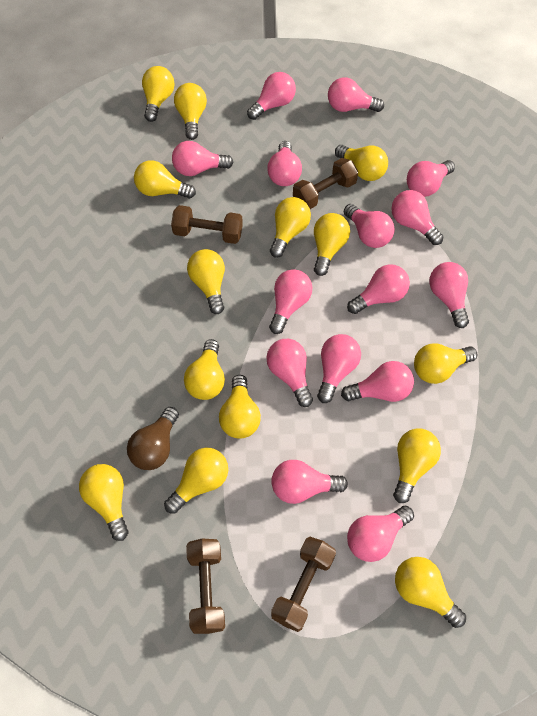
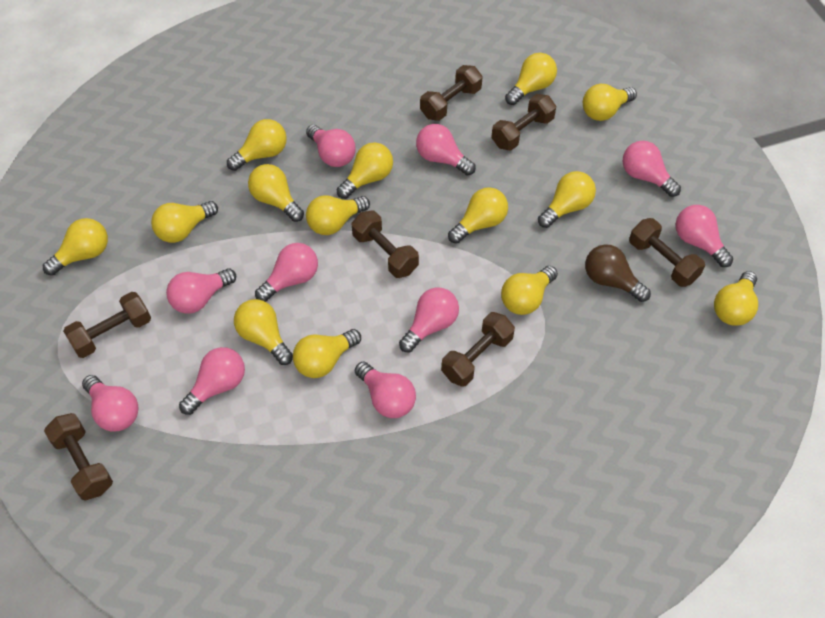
brown dumbbell: [171,205,243,244] [186,538,225,634] [271,537,336,632] [293,158,358,209] = 4 -> [44,413,113,501] [63,292,151,358] [351,211,419,278] [420,65,483,121] [441,312,515,387] [491,94,556,150] [629,218,705,287] = 7
pink light bulb: [172,141,234,176] [247,72,296,120] [266,339,313,407] [267,141,302,186] [269,269,312,334] [271,460,348,504] [317,334,361,403] [328,77,384,112] [341,361,414,402] [344,204,395,248] [347,265,410,314] [347,506,414,562] [391,190,443,245] [407,160,455,197] [429,262,469,328] = 15 -> [82,375,139,432] [166,268,236,314] [179,347,245,415] [255,243,318,302] [306,125,356,167] [355,361,416,418] [399,287,459,352] [416,124,476,176] [623,141,681,197] [676,205,733,267] = 10

